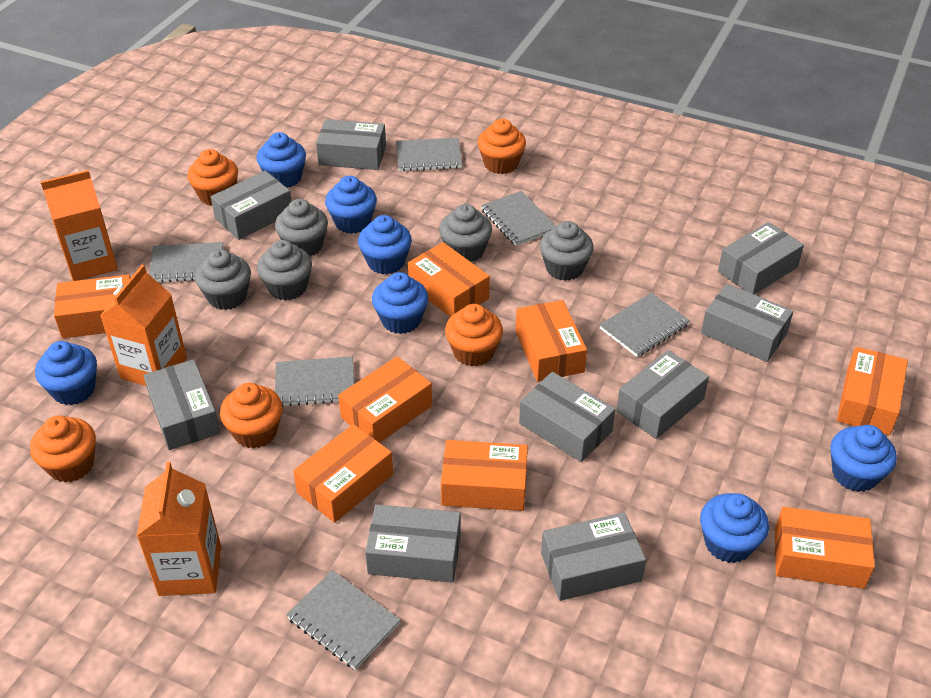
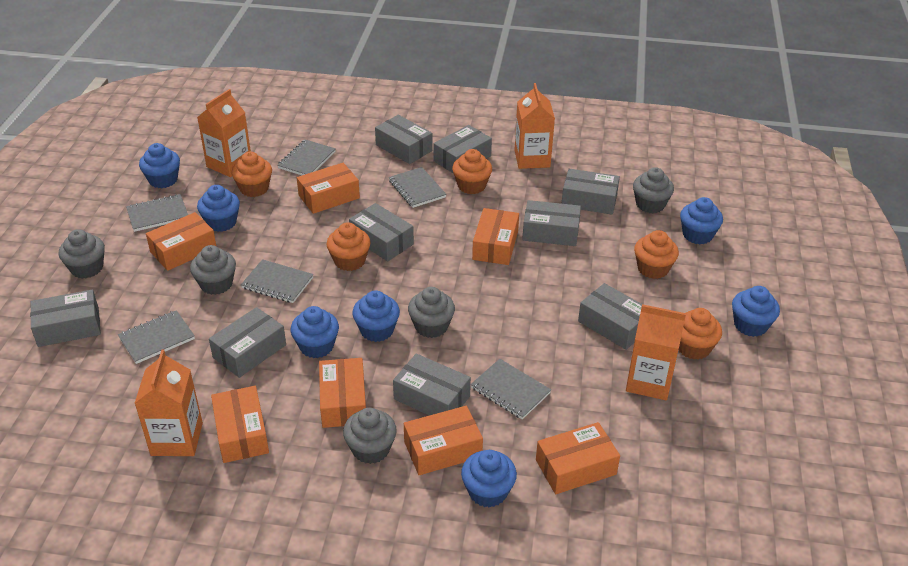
orange box: [54,275,131,338] [293,424,393,523] [338,356,432,443] [408,242,490,317] [441,440,528,511] [515,300,587,382] [775,507,875,589] [837,347,908,435] = 8 -> [146,212,216,271] [211,386,269,463] [297,163,360,214] [319,358,366,428] [404,406,483,475] [472,208,519,265] [536,422,620,494] = 7
orange carton: [41,170,118,281] [100,265,187,386] [137,462,221,596] = 3 -> [134,350,203,456] [197,89,251,177] [514,83,555,169] [626,304,686,400] = 4

